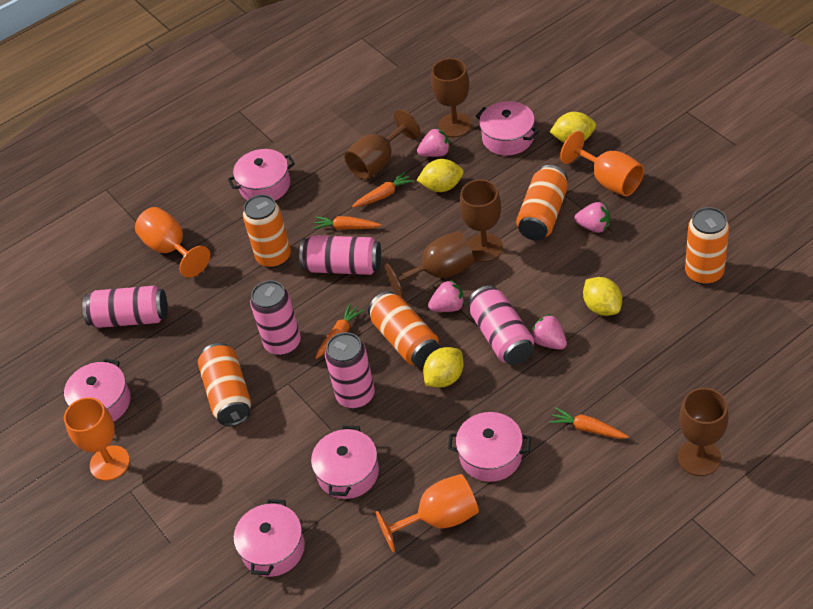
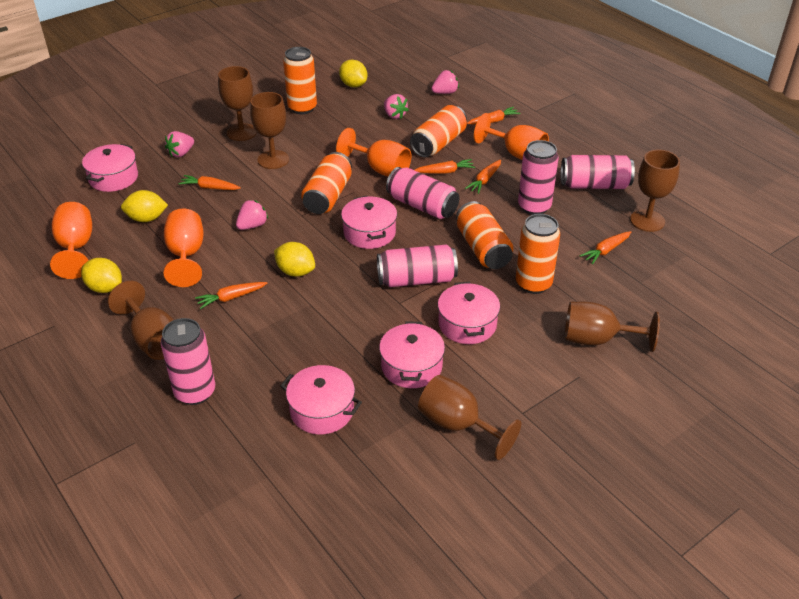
brown goblet: [344,109,420,180] [385,231,474,298] [431,58,472,137] [460,180,503,262] [678,388,729,476] = 5 -> [108,281,174,360] [218,66,257,141] [250,92,289,169] [418,375,521,460] [565,301,660,352] [630,149,680,232] = 6
orange carrot: [313,216,381,230] [315,303,364,359] [352,172,414,208] [549,407,629,439] = 4 -> [178,175,241,190] [195,282,267,309] [415,159,475,174] [465,160,501,194] [467,107,521,125] [580,231,631,265] = 6
pink pot: [64,358,131,422] [227,149,295,201] [234,499,305,577] [311,425,379,499] [448,412,531,482] [476,101,539,156] = 6 -> [82,144,138,192] [280,365,362,434] [341,196,397,249] [379,321,445,388] [438,282,500,344] = 5

